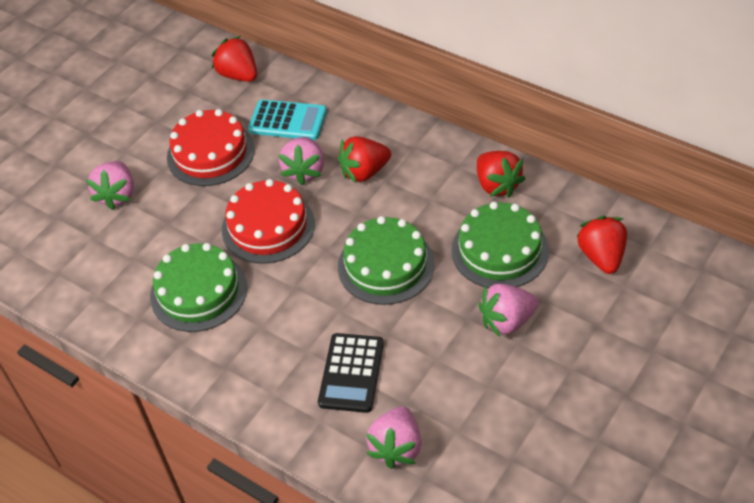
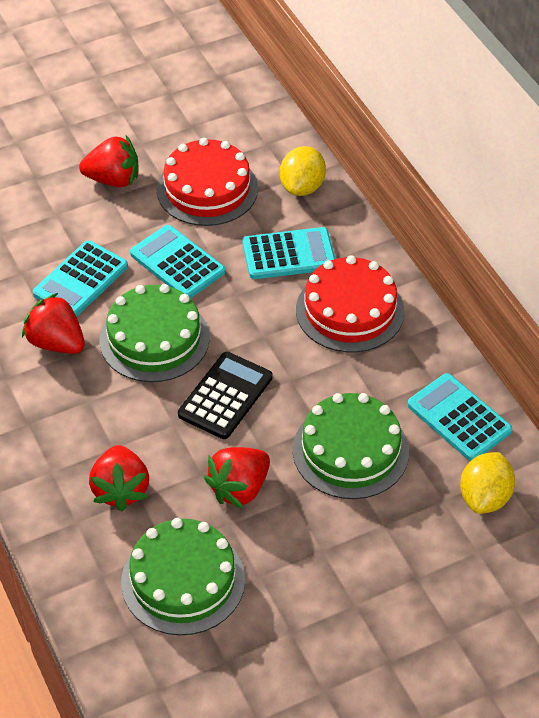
pink strawberry: [86,161,134,210] [278,137,324,185] [366,406,422,469] [479,284,539,337] = 4 -> none = 0
turquoise calculator: [248,99,327,140] = 1 -> [33,240,128,317] [130,225,225,299] [243,227,335,279] [407,373,512,461] = 4
yellow lemon: none = 0 -> [280,146,326,196] [460,452,515,514] = 2

